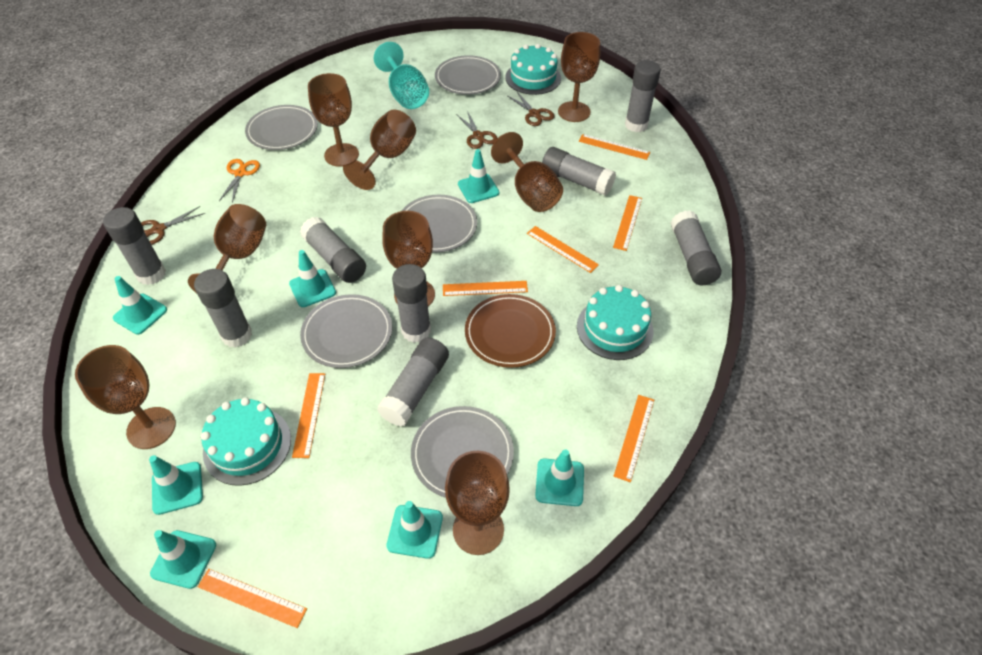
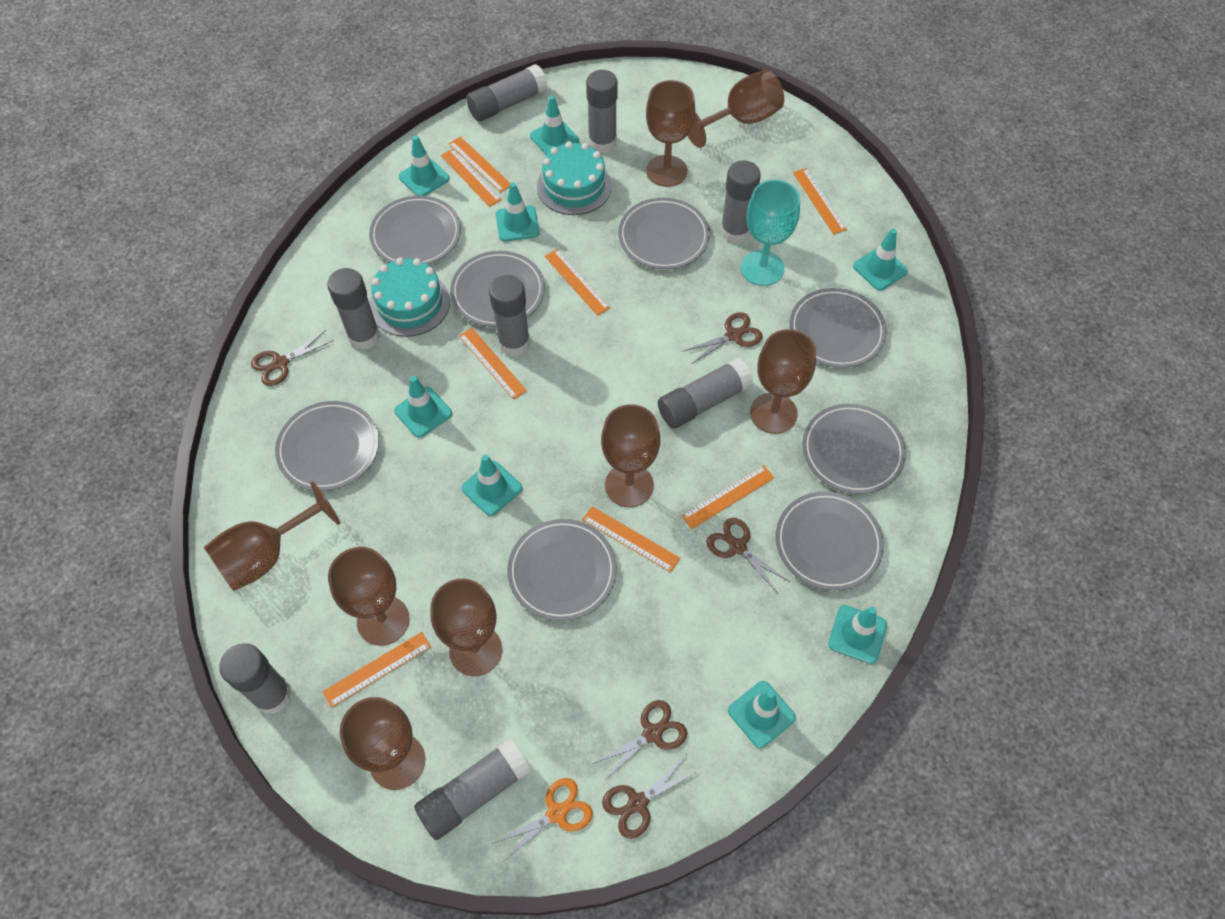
brown plate: [465,294,556,368] = 1 -> none = 0
brown scissors: [141,206,205,245] [456,111,497,149] [508,92,555,126] = 3 -> [251,330,334,386] [593,700,687,782] [602,755,700,839] [684,312,763,363] [706,518,790,593] = 5
grey plate: [245,105,318,150] [300,294,392,368] [402,195,477,252] [411,406,514,498] [435,55,501,95] = 5 -> [275,401,379,491] [369,196,461,265] [450,251,545,327] [507,519,617,621] [618,198,710,269] [775,491,884,591] [790,288,887,368] [802,404,906,494] = 8
orange ruler: [198,569,307,628] [292,373,325,458] [443,281,528,296] [527,226,599,273] [579,134,650,160] [613,195,642,251] [614,395,654,482] = 7 -> [322,632,431,708] [441,149,502,207] [449,137,510,193] [459,328,527,400] [545,249,610,316] [582,506,680,572] [681,465,774,529] [793,168,847,234] = 8
turquoise cake: [201,397,291,486] [506,44,561,95] [577,285,653,360] = 3 -> [370,257,450,337] [537,141,612,215] = 2
turquoise traffic cone: [113,276,167,335] [149,455,203,515] [150,530,216,589] [289,250,336,307] [386,501,443,559] [458,149,499,203] [535,449,584,506] = 7 -> [394,376,452,438] [399,135,450,196] [462,455,522,516] [496,182,540,241] [530,95,579,155] [728,681,796,748] [828,605,887,664] [853,229,908,291] = 8

